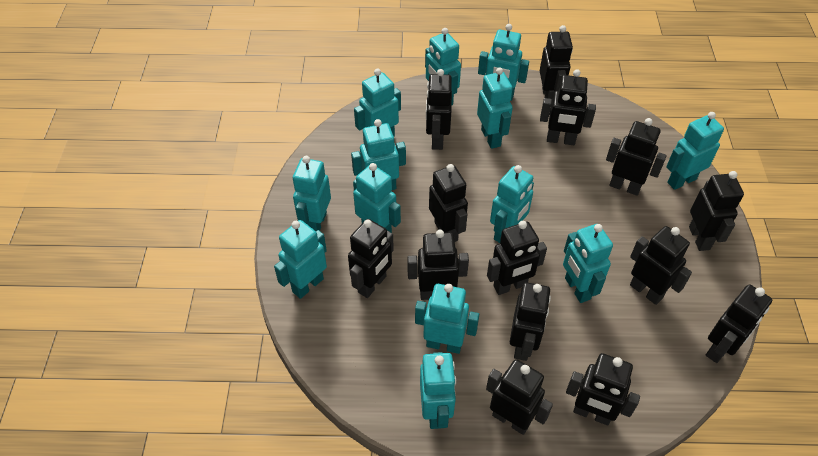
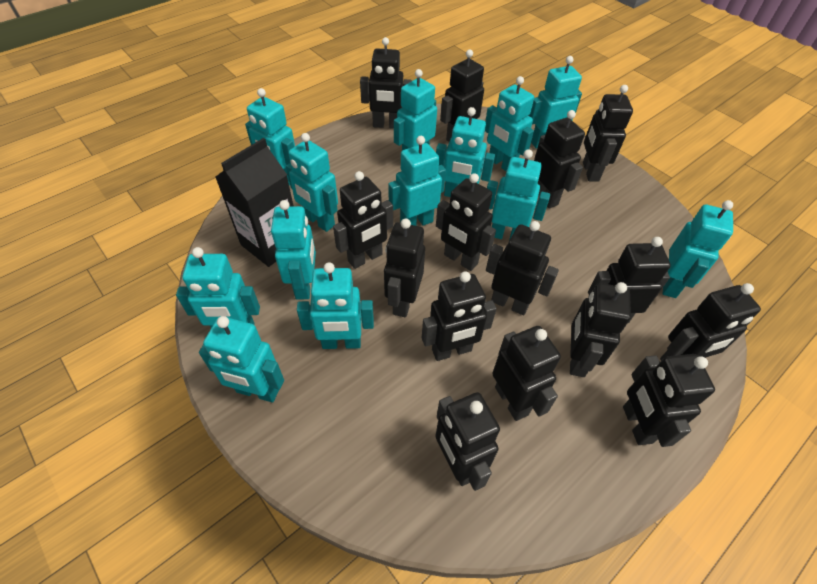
black carton: none = 0 -> [215,138,294,267] = 1
black robot: [348,219,394,298] [408,230,469,300] [426,69,452,150] [429,164,468,242] [486,359,553,435] [487,221,547,295] [510,282,551,361] [540,25,573,105] [540,69,596,145] [566,353,640,425] [606,118,667,196] [630,226,692,305] [689,171,744,251] [706,284,772,363] = 14 -> [333,171,393,269] [360,37,412,129] [384,218,425,317] [422,271,497,361] [435,392,500,491] [436,173,496,271] [440,49,484,142] [486,221,559,315] [492,326,561,421] [534,110,585,208] [570,282,631,377] [583,85,633,182] [588,237,671,323] [623,354,715,447] [660,283,761,361] = 15

